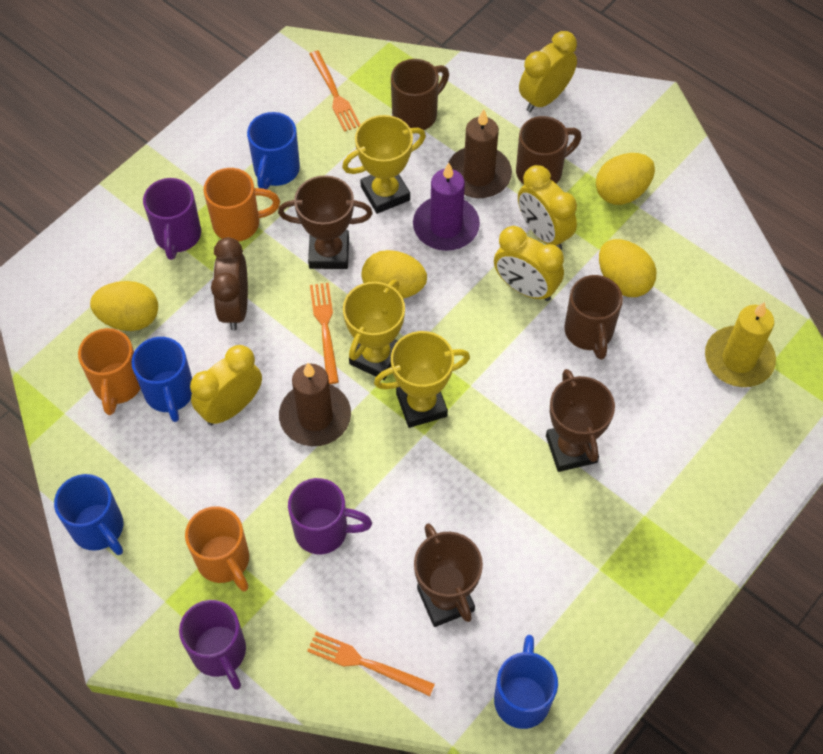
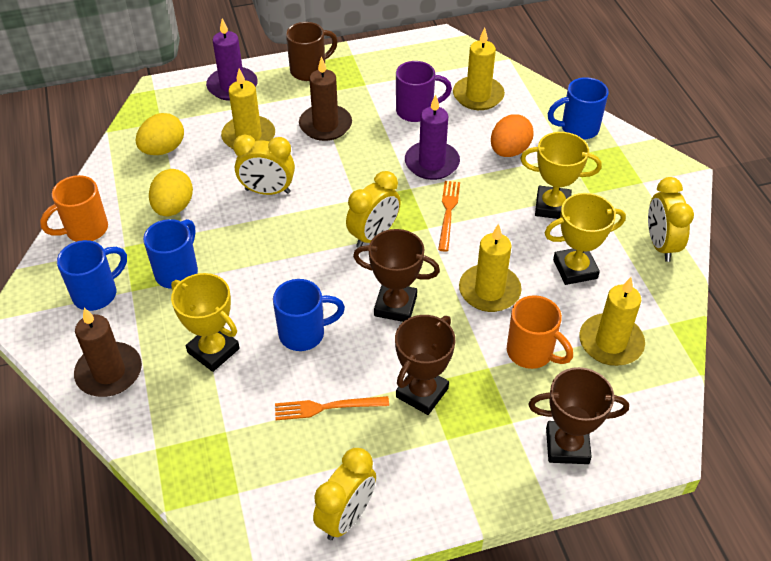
brown clock: [211,237,248,331] = 1 -> none = 0
brown mug: [391,59,449,130] [516,116,582,184] [564,275,623,360] = 3 -> [286,22,338,81] = 1
orange egg: none = 0 -> [491,114,534,157] = 1
orange fork: [307,632,435,696] [309,50,360,132] [310,283,339,384] = 3 -> [275,396,389,420] [438,181,460,252] = 2
orange mug: [78,328,140,415] [185,506,249,591] [204,168,280,242] = 3 -> [40,175,108,242] [507,295,573,369] = 2
purple candle: [413,163,480,251] = 1 -> [206,18,258,101] [405,94,460,180] = 2
purple mug: [143,178,201,260] [179,600,246,690] [288,478,372,554] = 3 -> [396,61,452,122] = 1
yellow candle: [705,302,776,387] = 1 -> [221,69,275,149] [453,28,505,110] [459,224,522,312] [579,277,645,366] = 4
yellow egg: [90,281,158,331] [362,250,427,299] [596,153,655,205] [599,239,657,297] = 4 -> [136,113,184,155] [149,169,193,216] = 2

